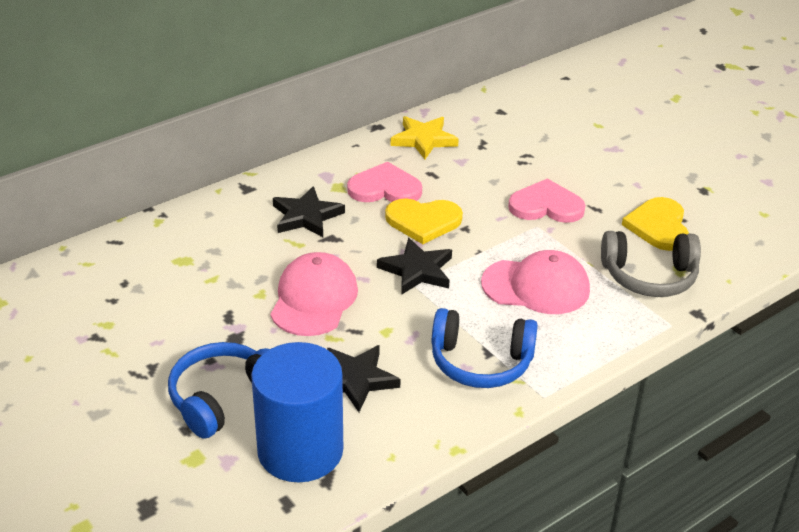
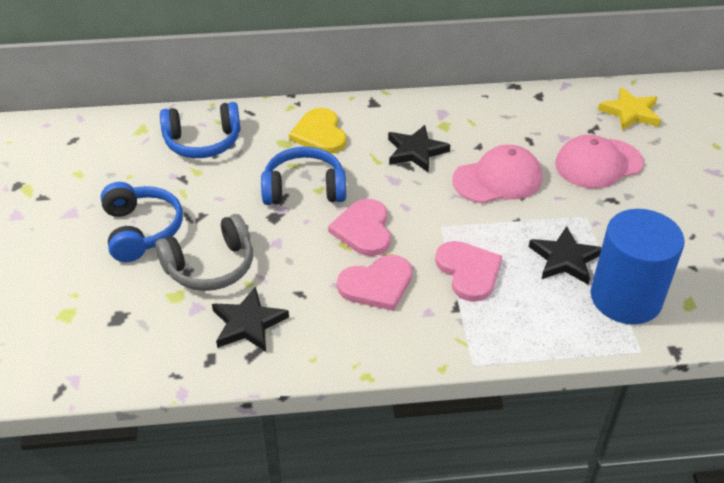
blue headphones: [168,342,270,439] [432,308,538,388] = 2 -> [101,182,183,262] [160,102,241,158] [261,147,346,205] = 3
pink heart: [347,162,422,202] [508,178,586,223] = 2 -> [328,199,391,256] [337,255,412,311] [435,241,502,302] = 3
yellow heart: [385,198,463,244] [622,197,689,251] = 2 -> [289,108,346,154] = 1

